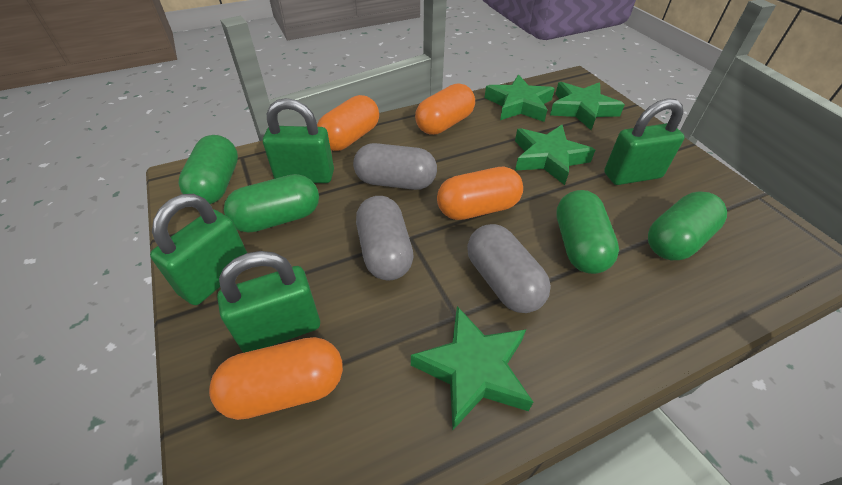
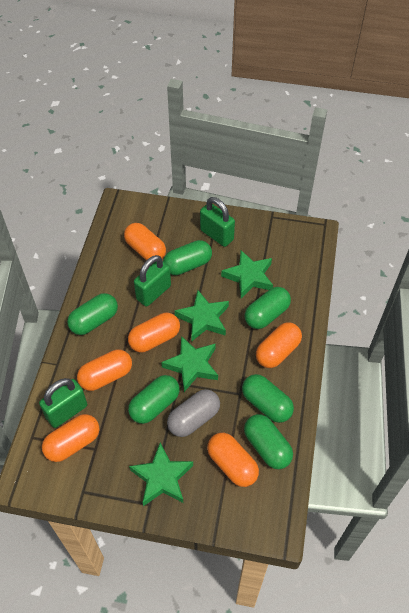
green capsule: [178,135,238,204] [224,174,319,233] [556,190,619,274] [648,191,727,260] = 4 -> [67,293,118,335] [128,375,180,424] [163,240,212,275] [242,374,294,423] [244,414,293,469] [245,287,291,329] = 6
green padlock: [150,194,247,305] [217,251,320,353] [263,98,334,183] [604,98,685,185] = 4 -> [39,378,87,428] [134,255,171,306] [200,197,235,247] = 3
grey capsule: [353,143,437,190] [356,196,414,281] [467,224,551,313] = 3 -> [167,389,220,437] = 1
orange capsule: [209,337,343,420] [317,95,379,151] [415,83,475,135] [437,167,523,220] = 4 -> [42,414,99,462] [77,349,132,391] [124,223,166,260] [128,313,180,352] [207,433,259,487] [256,322,302,368] = 6

